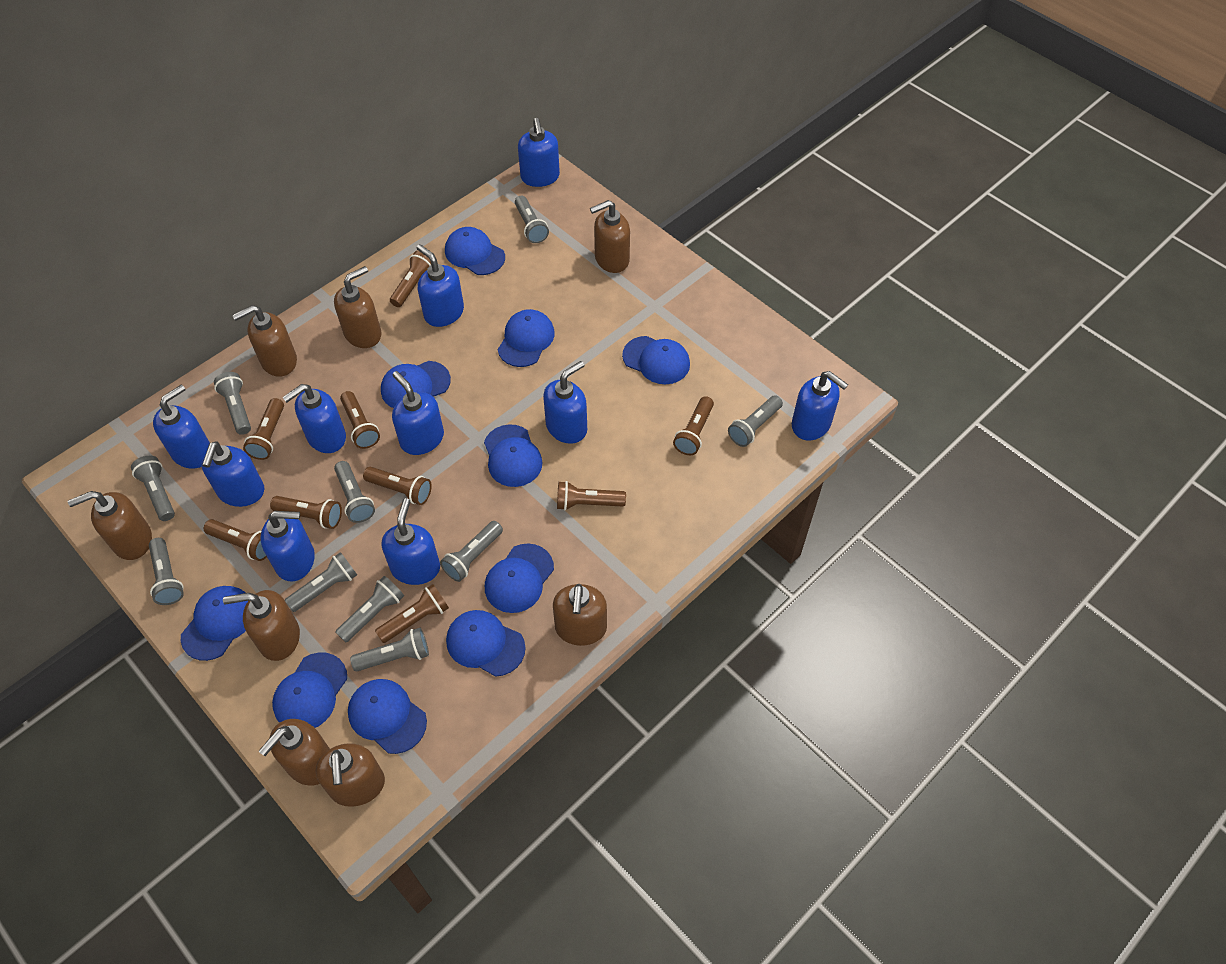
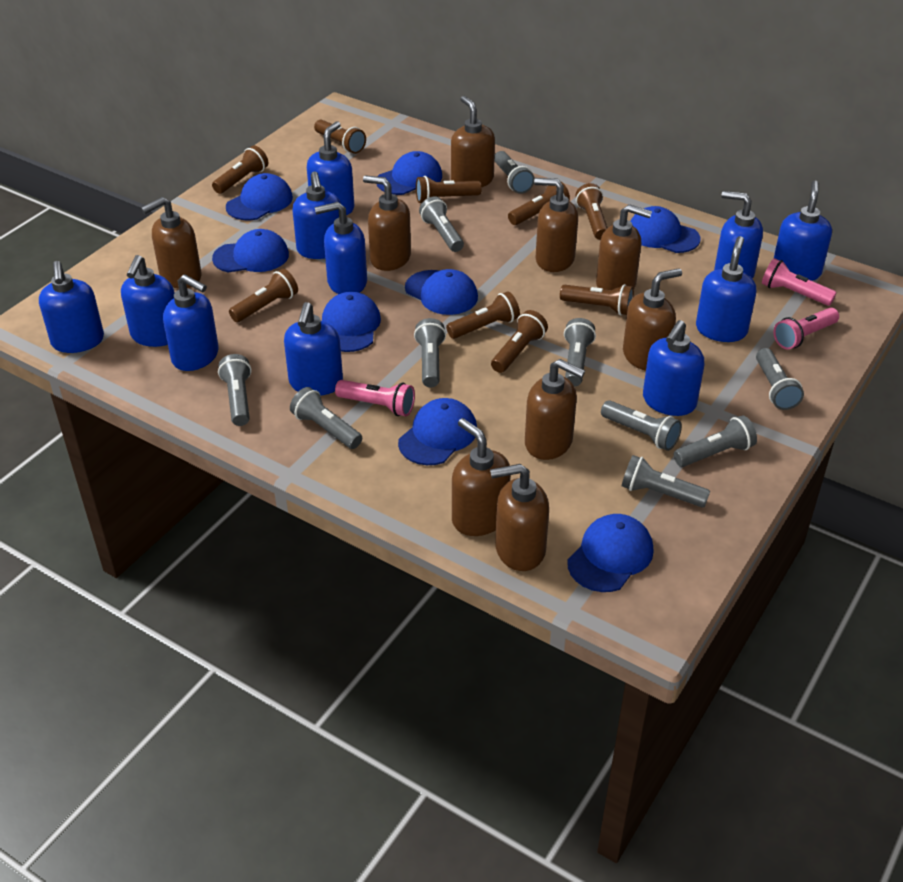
blue cap: [181,586,248,661] [272,652,347,728] [348,679,427,754] [381,361,451,408] [445,227,505,275] [446,610,526,677] [484,424,543,487] [485,543,554,613] [498,309,555,367] [622,336,690,384] = 10 -> [212,229,289,272] [226,173,293,220] [322,292,381,352] [377,151,442,195] [398,398,477,465] [405,269,478,315] [567,514,653,592] [630,206,700,253] = 8
blue soap dispenser: [153,385,210,469] [201,441,264,507] [260,511,315,581] [282,384,346,453] [382,498,440,585] [392,371,444,455] [417,244,464,327] [518,118,560,187] [543,361,587,444] [792,371,848,440] = 10 -> [39,261,104,353] [121,255,175,347] [163,274,219,371] [284,302,343,396] [293,171,341,259] [307,121,354,215] [315,202,367,294] [643,320,704,416] [696,236,756,342] [714,191,763,279] [774,180,832,281] = 11
brown soap dispenser: [68,491,152,560] [223,590,300,661] [232,305,297,377] [259,719,330,785] [316,743,385,807] [334,266,381,348] [553,584,607,646] [590,200,630,273] = 8 -> [141,197,202,289] [363,175,411,271] [451,96,495,187] [452,418,511,536] [490,464,549,571] [525,359,585,460] [534,178,578,272] [596,204,652,290] [623,268,682,371] = 9
pink flashlight: none = 0 -> [335,380,415,416] [762,258,837,306] [773,308,839,349] = 3

